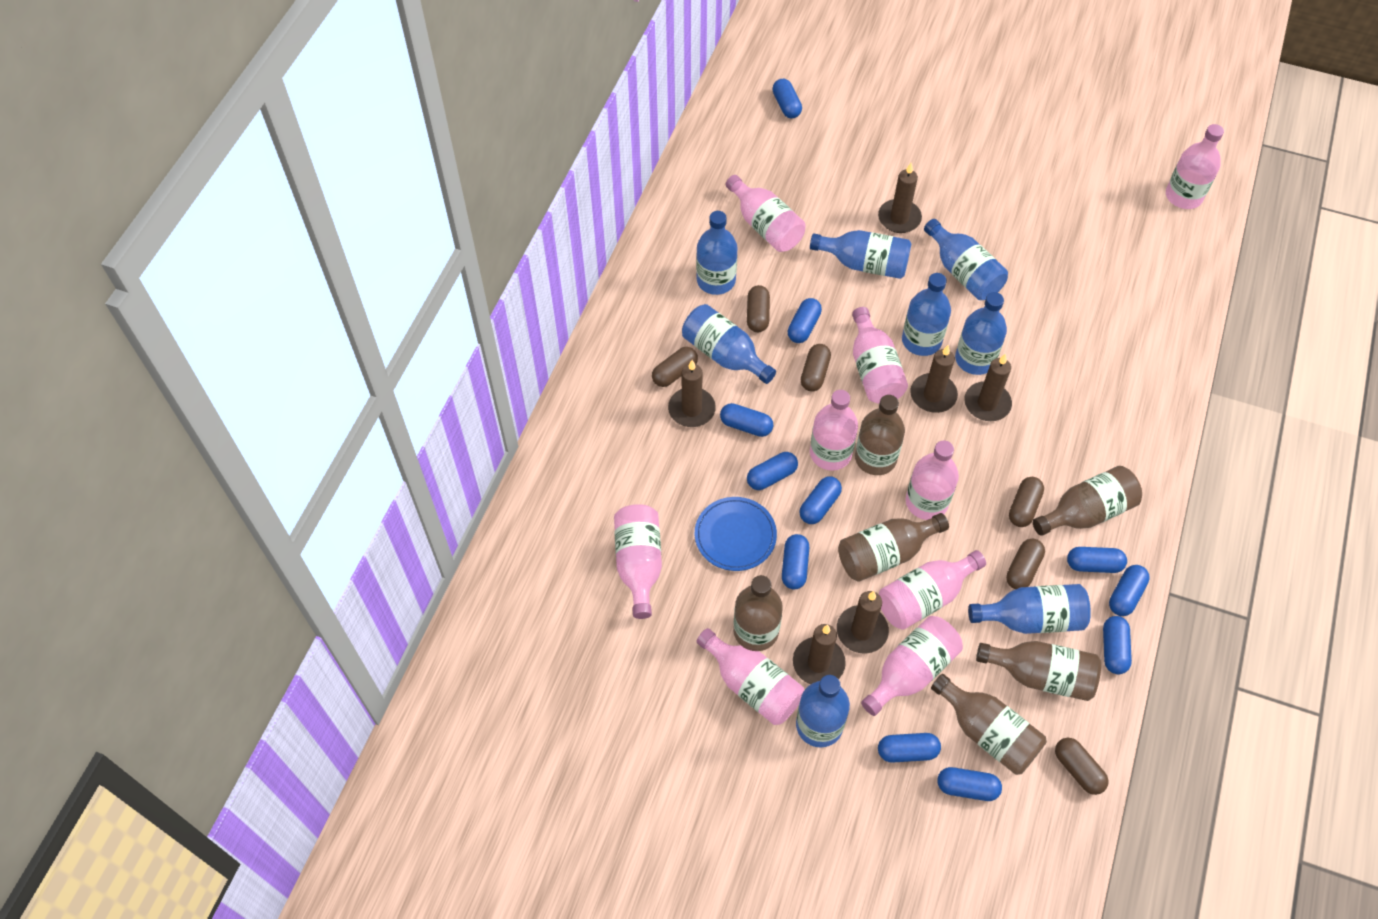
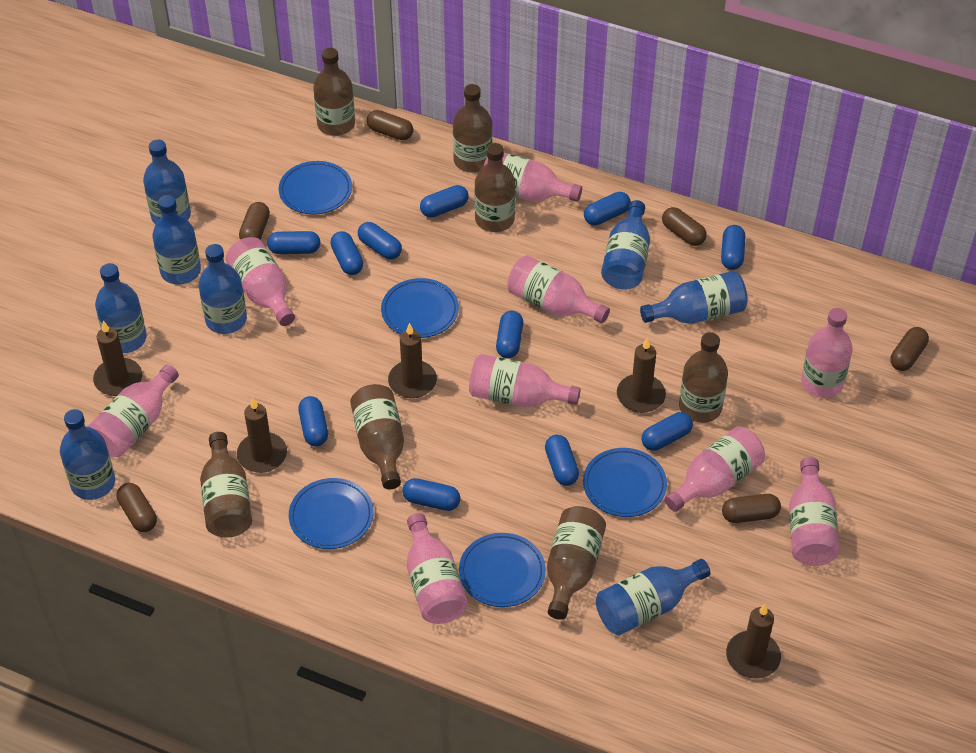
blue plate: [695,497,777,571] = 1 -> [279,161,352,215] [289,478,374,549] [381,278,459,338] [459,533,546,607] [583,448,667,517] = 5
brown bottle: [733,575,783,651] [838,513,949,582] [855,395,905,475] [931,674,1047,775] [976,641,1101,701] [1033,466,1142,536] = 6 -> [200,432,252,538] [313,48,355,136] [350,384,404,489] [453,84,493,173] [474,143,516,232] [547,506,606,620] [679,332,728,423] = 7
brown candle: [668,360,716,427] [793,624,846,684] [837,591,889,654] [878,163,922,233] [910,345,958,413] [964,353,1012,421] = 6 -> [93,321,142,396] [237,398,287,473] [388,323,437,398] [617,338,666,413] [726,604,781,679] = 5

